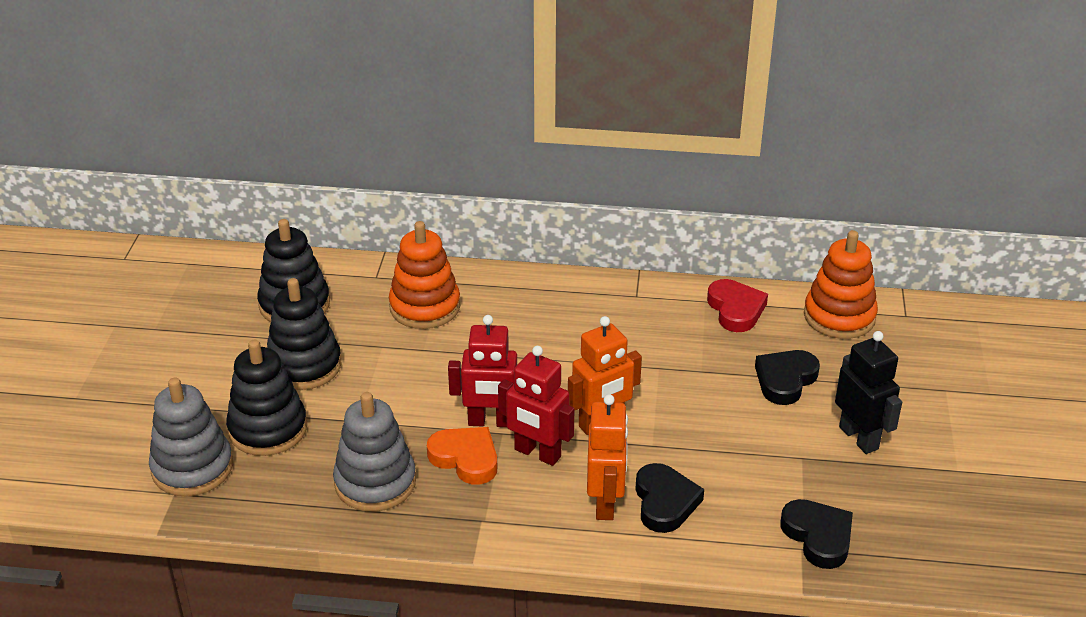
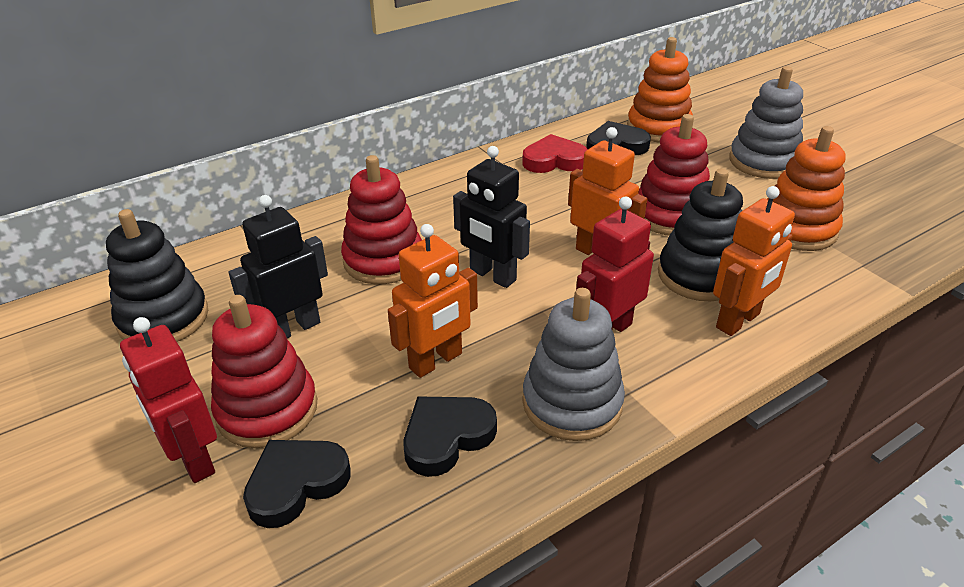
black robot: [835,331,902,454] = 1 -> [229,195,328,338] [453,146,530,288] = 2
black stacking toy: [226,340,307,456] [257,219,330,322] [267,278,342,390] = 3 -> [106,209,208,342] [658,168,743,301] = 2
orange heart: [427,427,498,485] = 1 -> none = 0
orange robot: [568,316,642,435] [587,394,628,520] = 2 -> [388,224,478,378] [568,127,647,255] [713,186,795,336] = 3
red stacking toy: none = 0 -> [211,295,317,448] [341,155,422,284] [639,114,710,235] = 3

